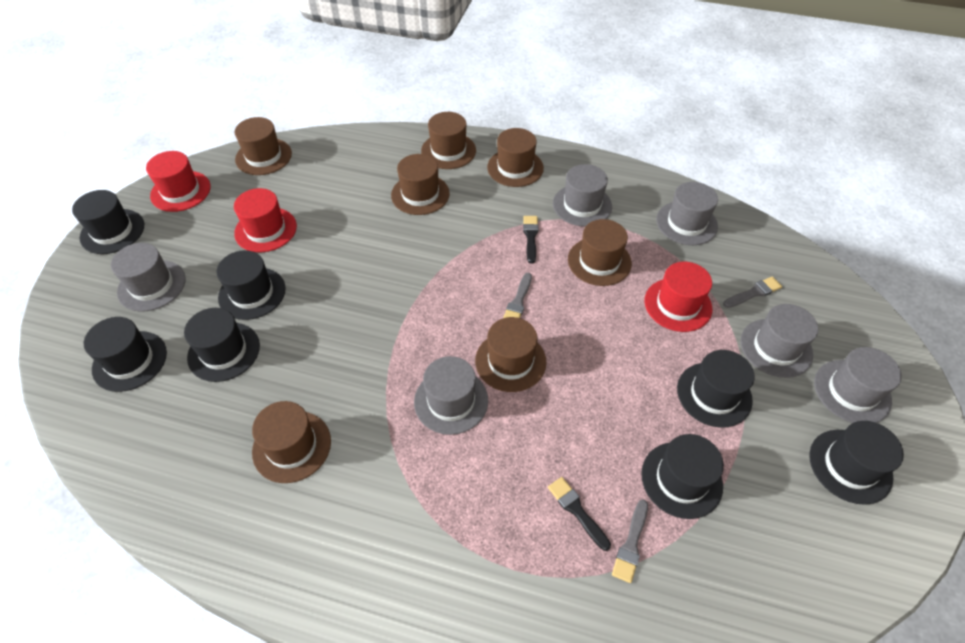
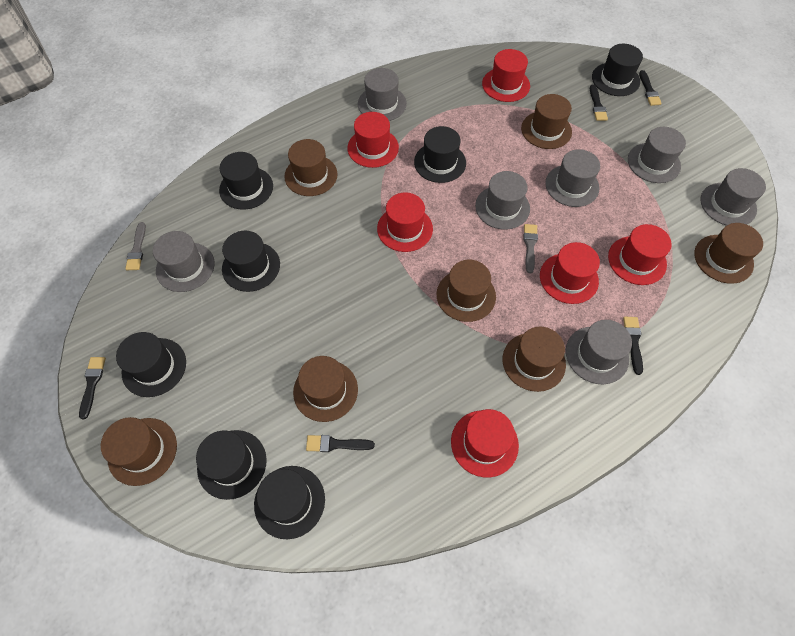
black brush: [523,216,538,263] [548,477,611,551] = 2 -> [79,357,106,419] [306,435,375,452] [590,84,608,121] [623,317,643,375] [639,70,662,106] = 5
grey brush: [503,273,532,318] [612,499,648,583] [723,276,782,308] = 3 -> [125,222,146,270] [523,224,538,273] = 2
grey hat: [111,243,185,312] [414,356,488,435] [553,164,612,226] [656,182,718,245] [741,304,818,378] [814,347,902,423] = 6 -> [153,231,215,292] [358,68,407,121] [475,171,530,230] [545,149,600,207] [566,320,632,384] [628,127,686,183] [700,168,766,226] = 7
red hat: [146,151,211,212] [234,188,297,252] [644,262,712,332] = 3 -> [347,112,399,168] [377,192,433,252] [451,409,519,478] [482,49,530,102] [540,242,600,304] [608,224,672,285] = 6

